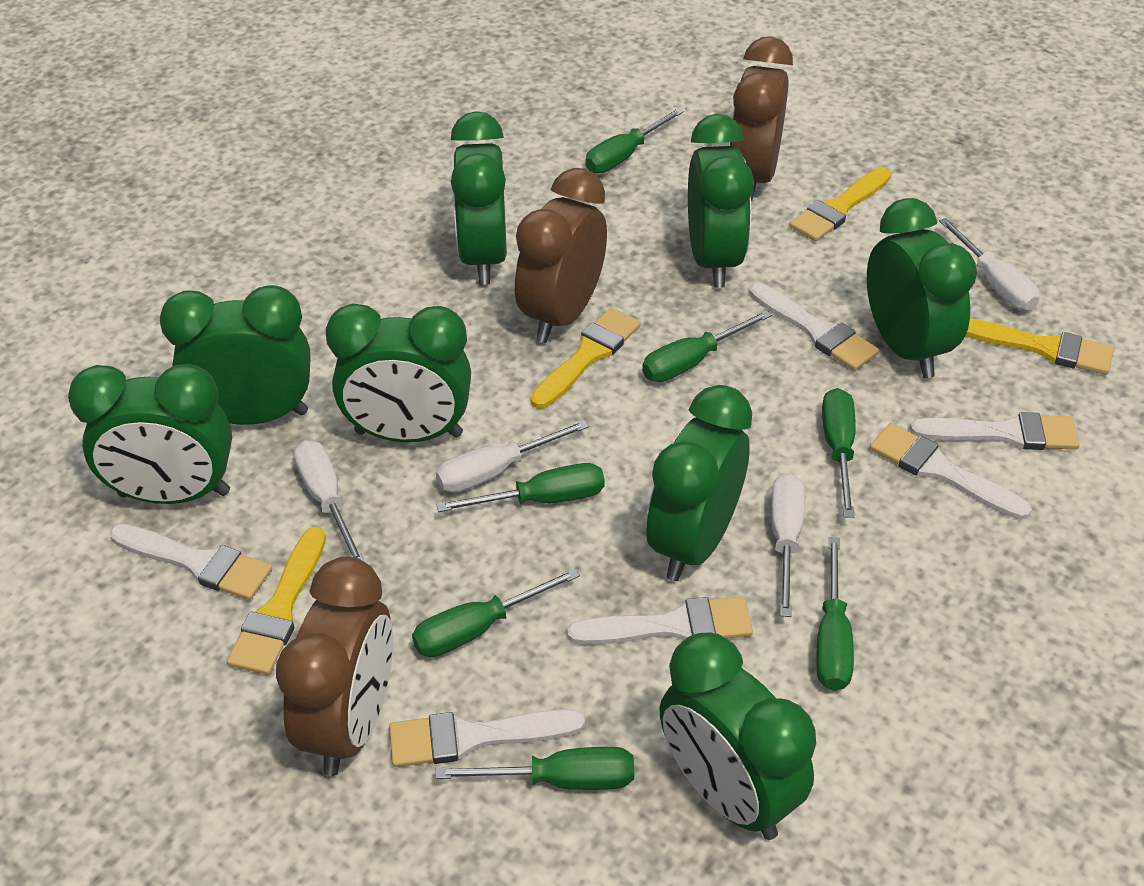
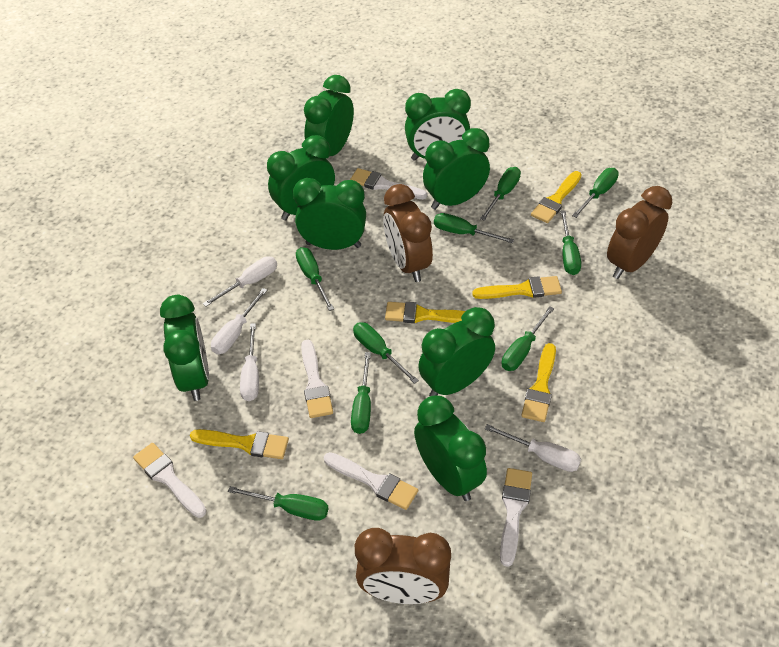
green screwdriver: [412,568,580,657] [435,747,634,790] [436,463,605,512] [585,108,684,173] [642,310,772,382] [816,537,854,691] [822,388,856,518] = 7 -> [228,486,329,521] [296,247,334,311] [351,352,371,434] [353,322,419,384] [434,213,514,243] [480,167,521,221] [502,306,554,371] [560,211,581,275] [572,168,619,218] = 9
white brush: [110,524,272,600] [389,709,585,767] [567,597,753,645] [749,283,879,371] [870,423,1032,520] [910,412,1080,450] = 6 -> [133,443,207,518] [301,340,333,418] [324,452,418,510] [350,168,427,199] [500,468,532,567] = 5
yellow brush: [227,527,326,675] [531,308,641,409] [789,167,891,241] [966,318,1114,375] = 4 -> [190,429,289,459] [385,302,466,323] [472,276,562,299] [521,343,556,422] [531,171,582,223] = 5

